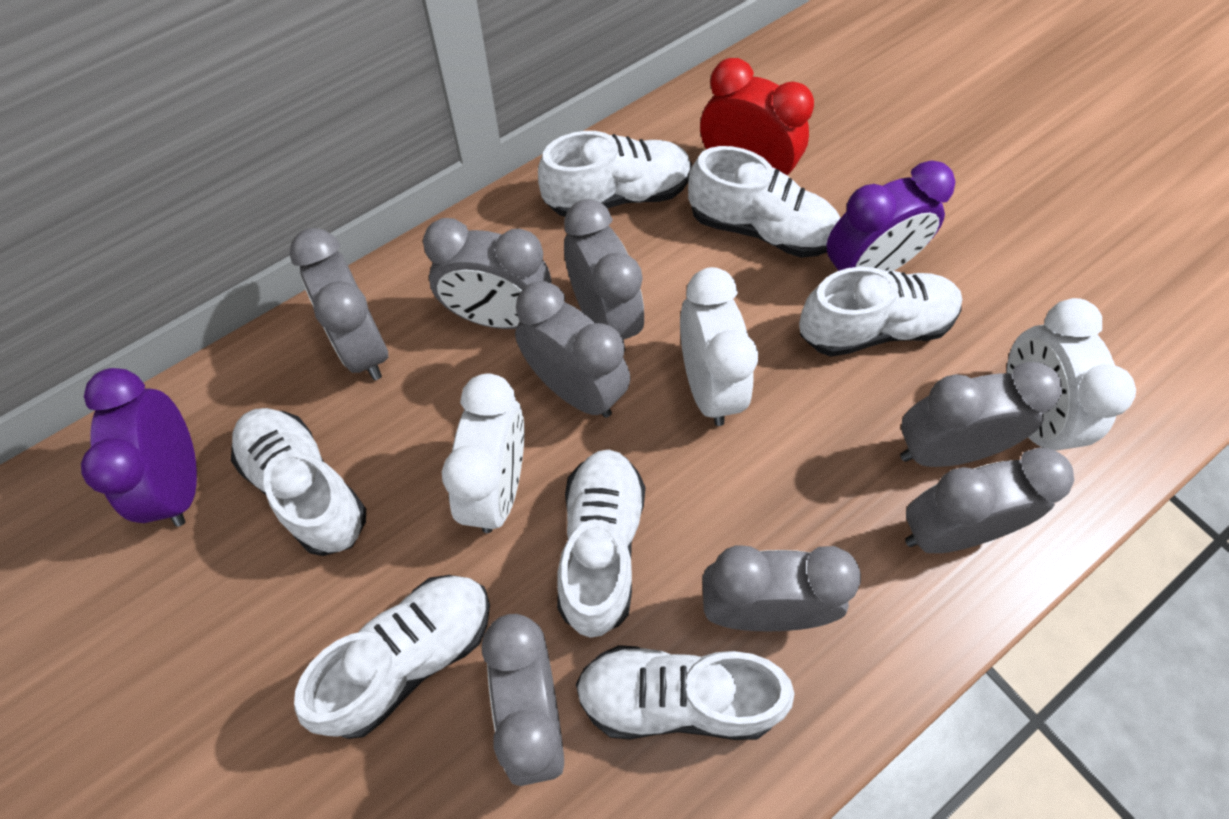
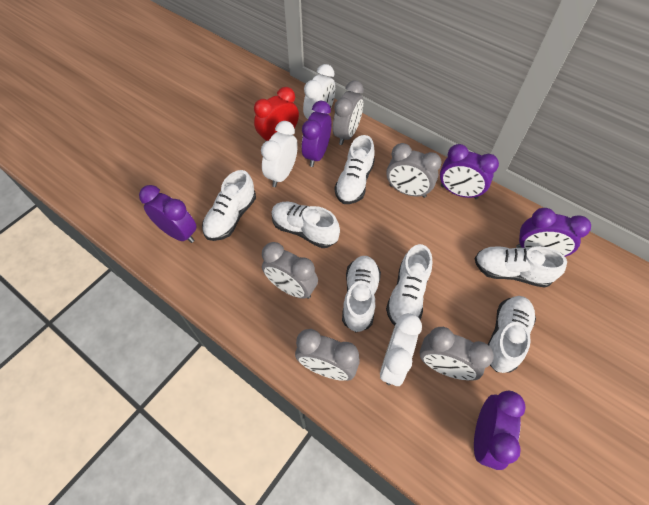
grey clock: [289,228,388,380] [423,218,552,329] [482,614,564,786] [515,281,630,418] [564,199,644,348] [702,545,861,631] [900,362,1062,467] [905,448,1074,553] = 8 -> [262,242,318,299] [295,329,360,381] [333,80,364,145] [386,143,442,198] [419,327,494,381] = 5
purple clock: [81,368,197,527] [826,161,955,271] = 2 -> [139,185,197,243] [302,101,332,167] [440,144,499,199] [474,391,526,470] [516,208,591,257] = 5

